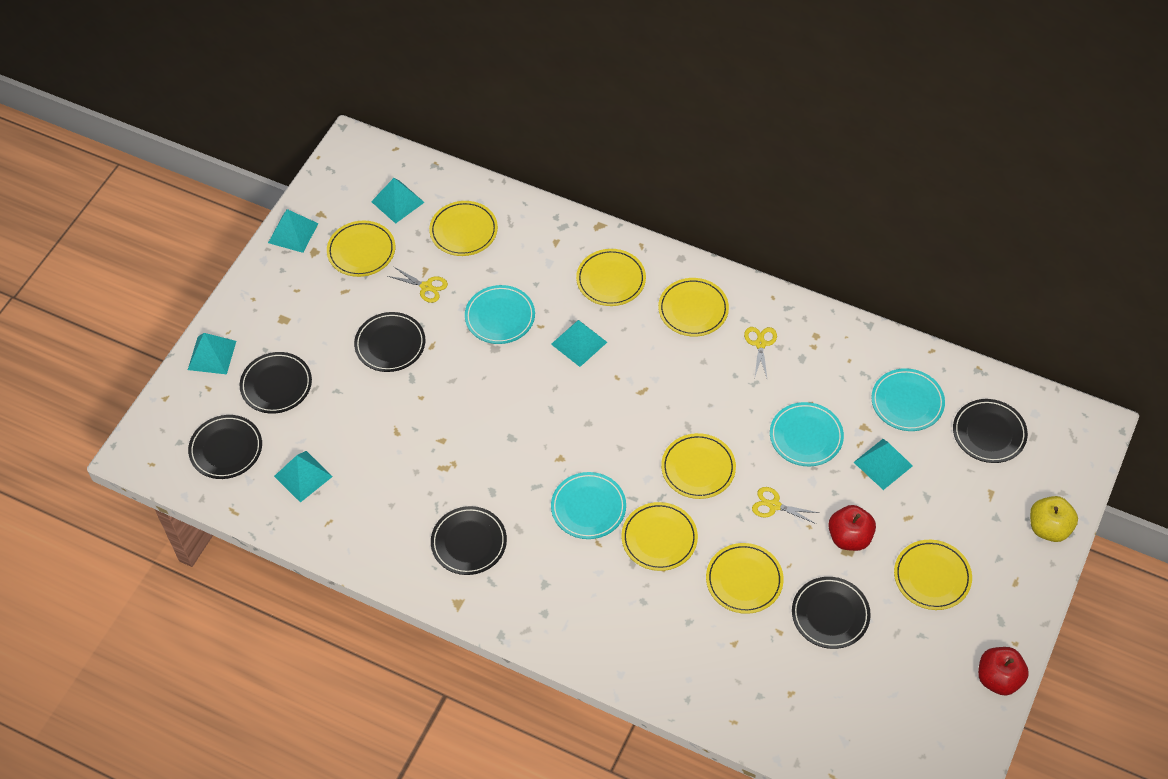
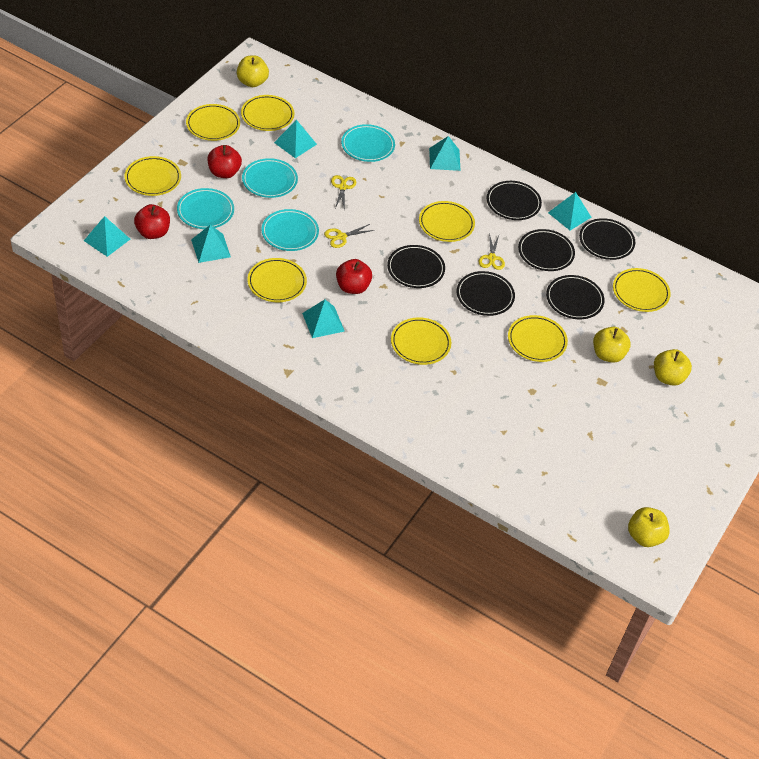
red apple: [828,505,876,551] [978,647,1029,696] = 2 -> [134,204,170,239] [208,145,242,178] [336,259,372,294] = 3
yellow apple: [1030,496,1078,542] = 1 -> [237,56,269,87] [593,327,631,363] [628,507,670,547] [654,349,692,386] = 4

